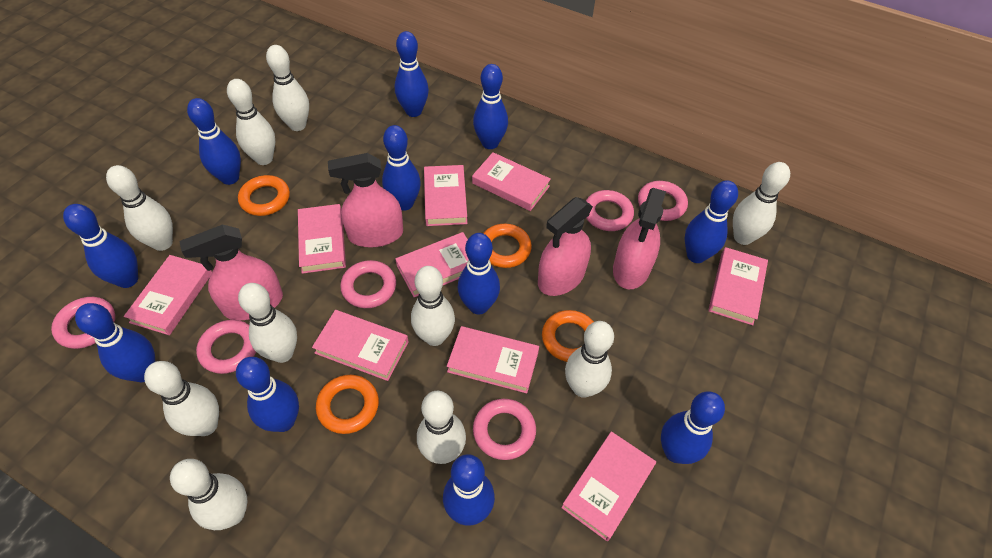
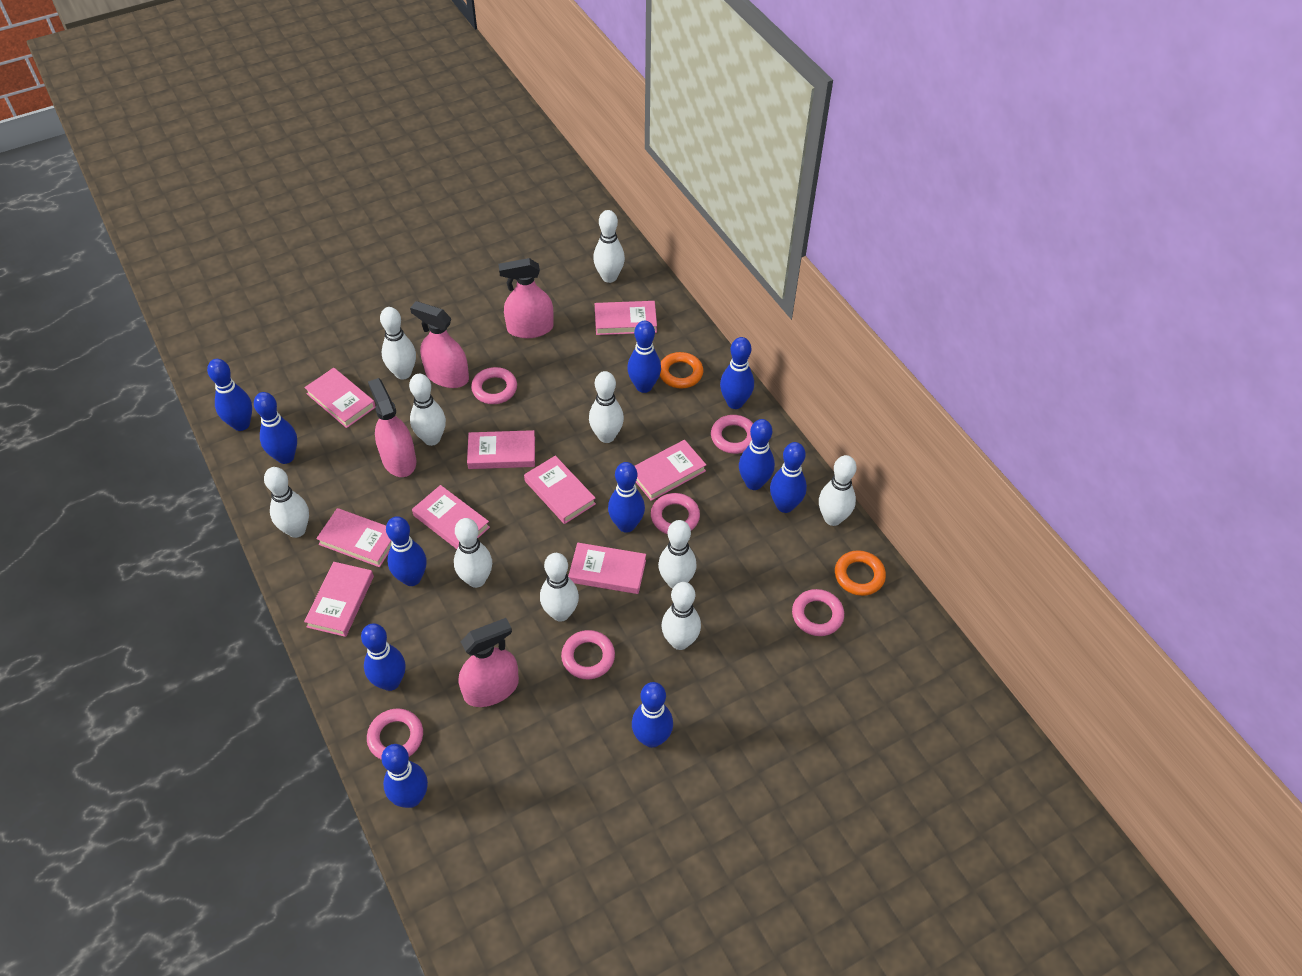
orange ring: [238,175,290,216] [316,375,379,434] [483,224,532,268] [542,310,594,362] = 4 -> [660,352,703,388] [835,550,886,596] = 2

